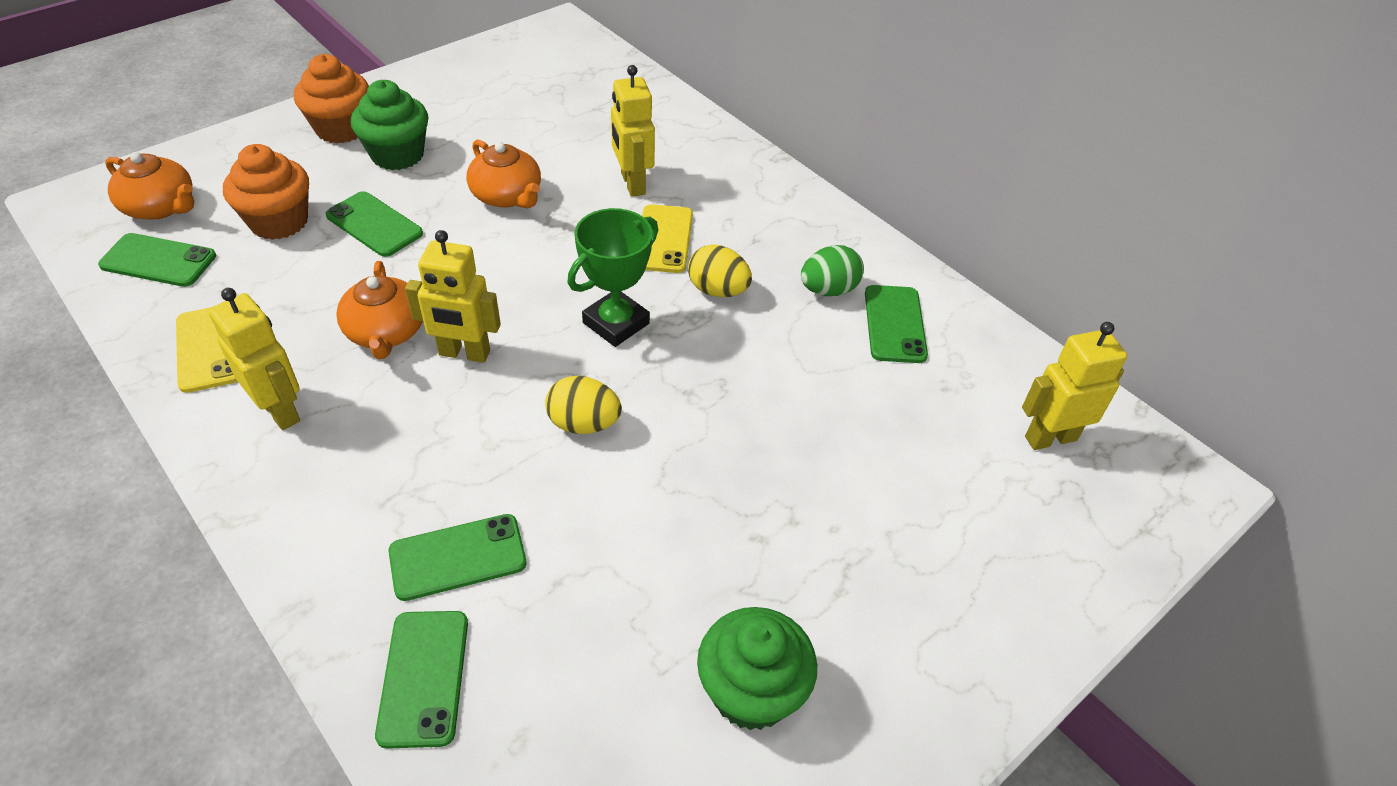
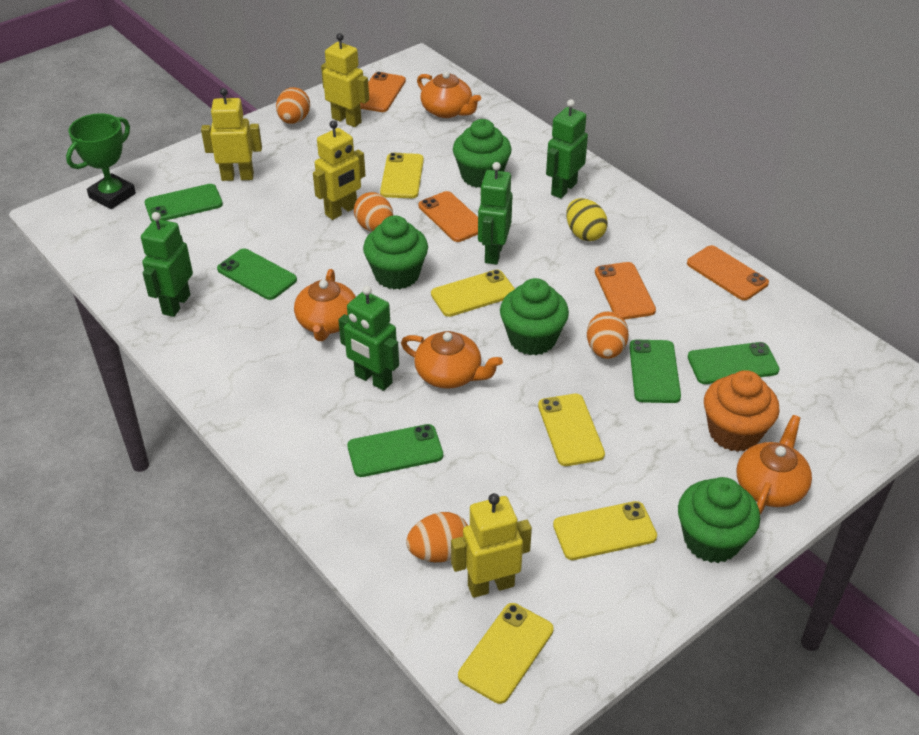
green cupcake: [351,80,428,170] [697,607,817,730] = 2 -> [363,215,428,289] [453,119,512,188] [500,278,569,355] [678,477,760,563] = 4
green egg: [801,245,864,296] = 1 -> none = 0
green robot: none = 0 -> [141,212,193,317] [338,286,399,391] [478,162,513,265] [546,99,588,199] = 4
orange cupcake: [223,144,309,240] [294,54,369,143] = 2 -> [704,370,780,452] = 1
orange egg: none = 0 -> [276,87,310,124] [354,192,393,232] [406,512,468,562] [587,311,629,359] = 4
orange phone: none = 0 -> [360,72,406,112] [419,191,478,242] [595,262,656,320] [687,245,769,300] = 4
orange teapot: [105,152,194,220] [336,261,423,359] [466,139,541,209] = 3 -> [294,269,356,341] [401,331,503,389] [417,71,481,118] [737,415,812,515] = 4
yellow egg: [545,376,622,434] [688,244,752,297] = 2 -> [566,198,608,241] = 1
yellow phone: [176,307,238,393] [642,204,693,273] = 2 -> [380,153,424,198] [431,270,515,317] [458,603,554,704] [538,394,605,466] [553,501,657,560] = 5

